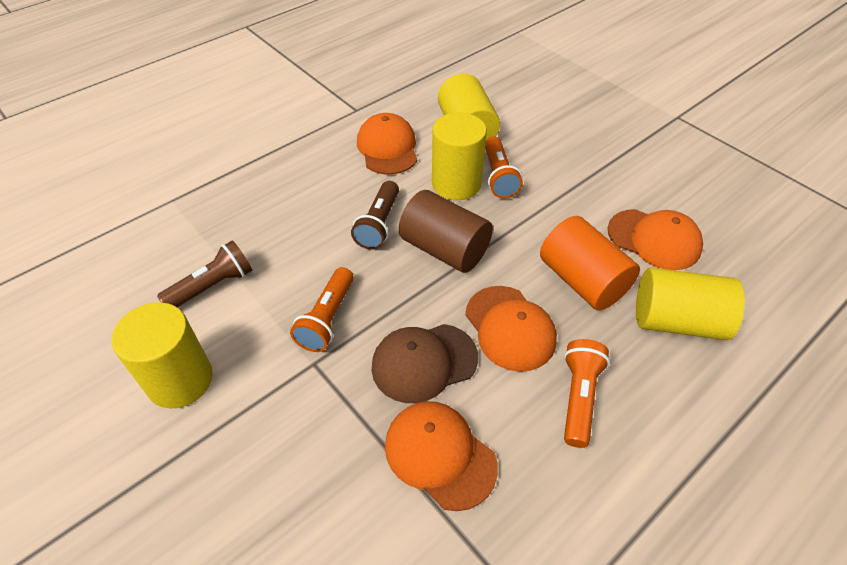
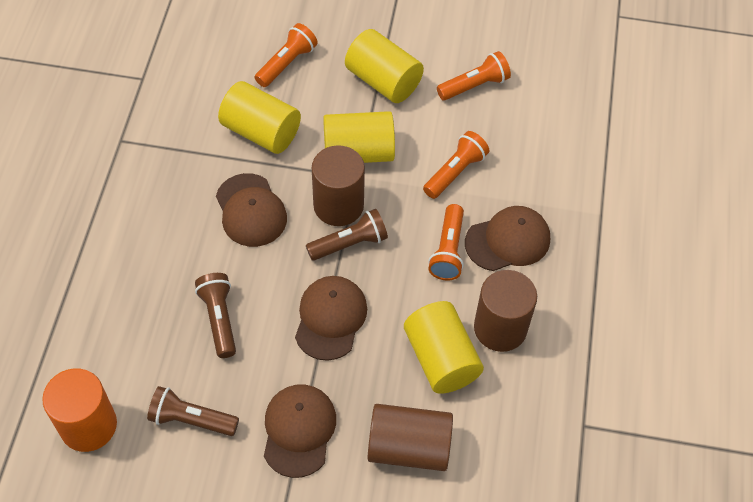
brown cap: [371,324,478,403] = 1 -> [216,173,287,247] [264,385,336,478] [295,276,367,361] [465,206,550,271] = 4
brown cylinder: [399,190,493,273] = 1 -> [312,145,365,226] [367,404,453,471] [474,270,537,352] = 3
brown flashlight: [157,240,252,307] [351,181,399,250] = 2 -> [147,386,239,436] [195,273,236,358] [306,209,388,261] = 3
orange cap: [357,113,417,175] [385,401,498,511] [465,286,557,372] [608,209,703,270] = 4 -> none = 0
orange flashlight: [290,267,354,352] [485,136,523,199] [564,339,610,448] = 3 -> [254,23,318,87] [423,131,489,199] [428,204,464,280] [437,51,511,100] = 4

